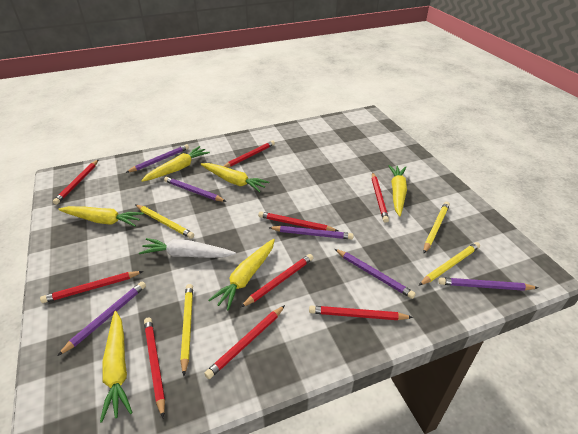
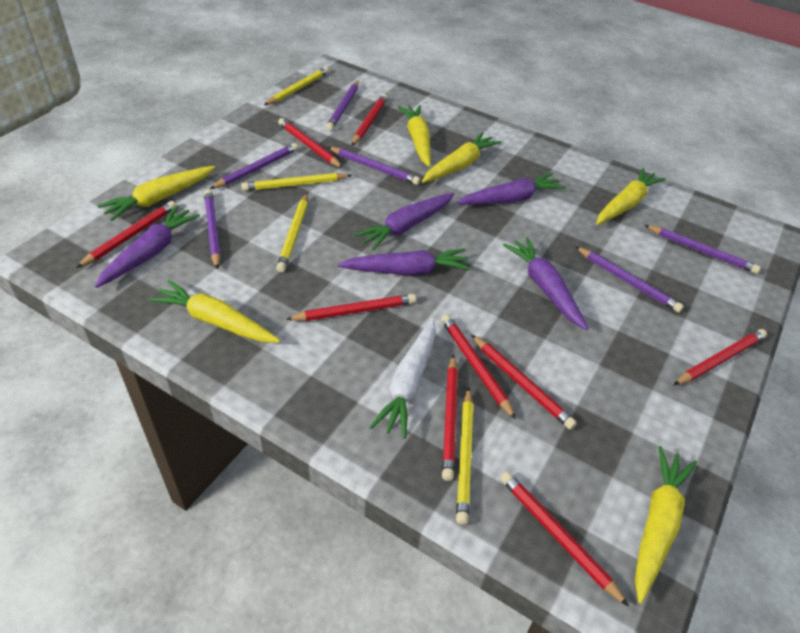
purple carrot: none = 0 -> [95,205,200,288] [337,249,471,275] [354,193,454,251] [456,173,566,205] [503,237,588,330] = 5

